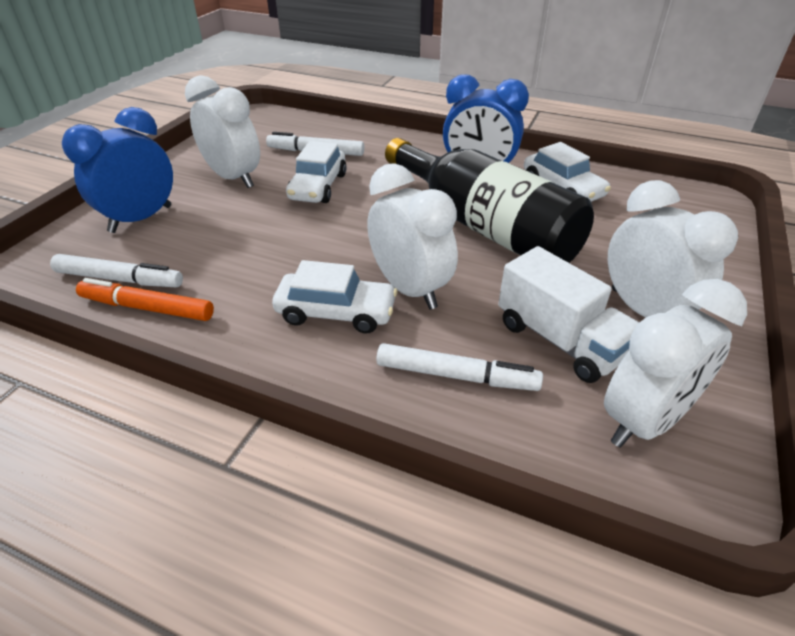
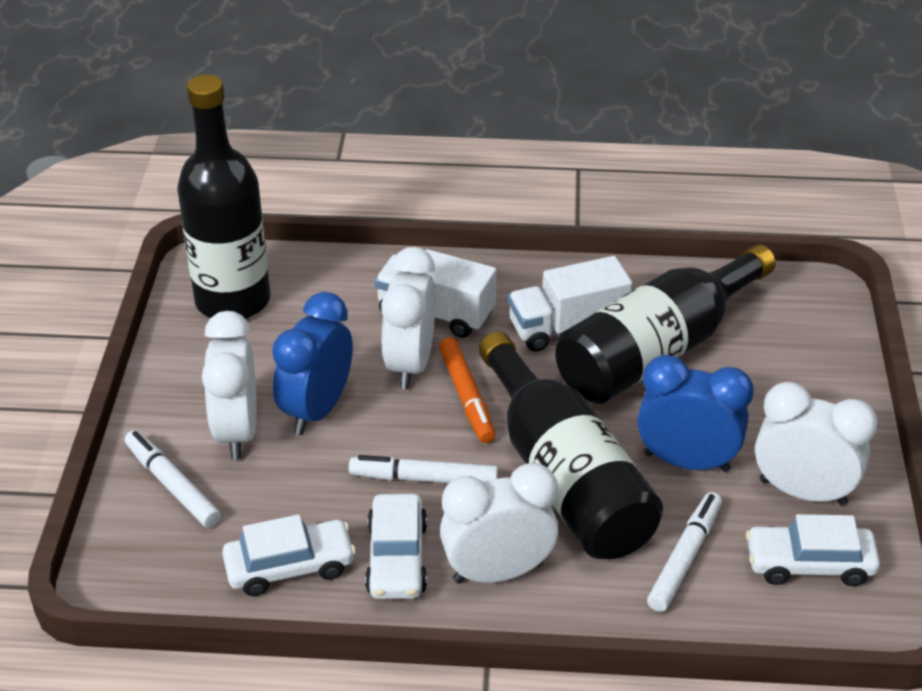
black bottle: [385,138,594,263] = 1 -> [177,75,270,319] [479,332,663,559] [555,244,776,404] = 3
white truck: [498,246,639,383] = 1 -> [375,249,497,338] [508,256,632,352] = 2

